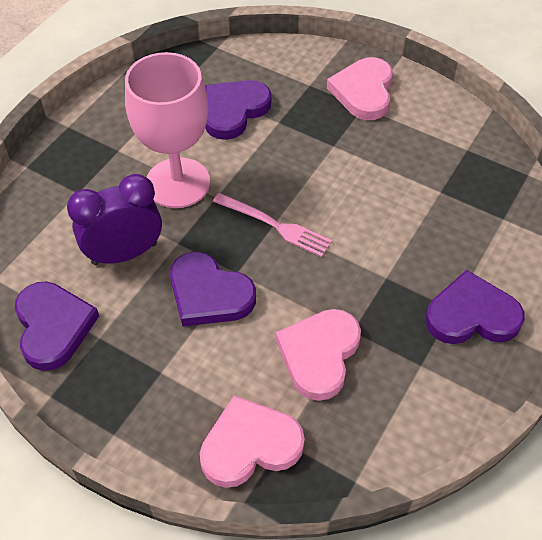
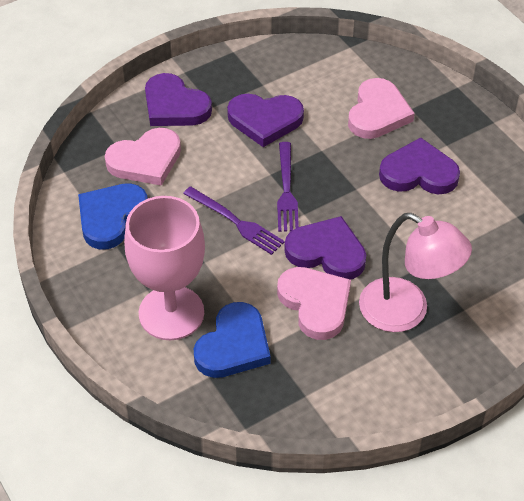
blue heart: none = 0 -> [78,183,148,250] [193,302,271,378] = 2
pink fork: [213,193,332,257] = 1 -> none = 0
pink lamp: none = 0 -> [359,213,472,332] = 1
purple clock: [67,174,162,265] = 1 -> none = 0
purple fork: none = 0 -> [183,186,285,255] [277,142,299,232] = 2

